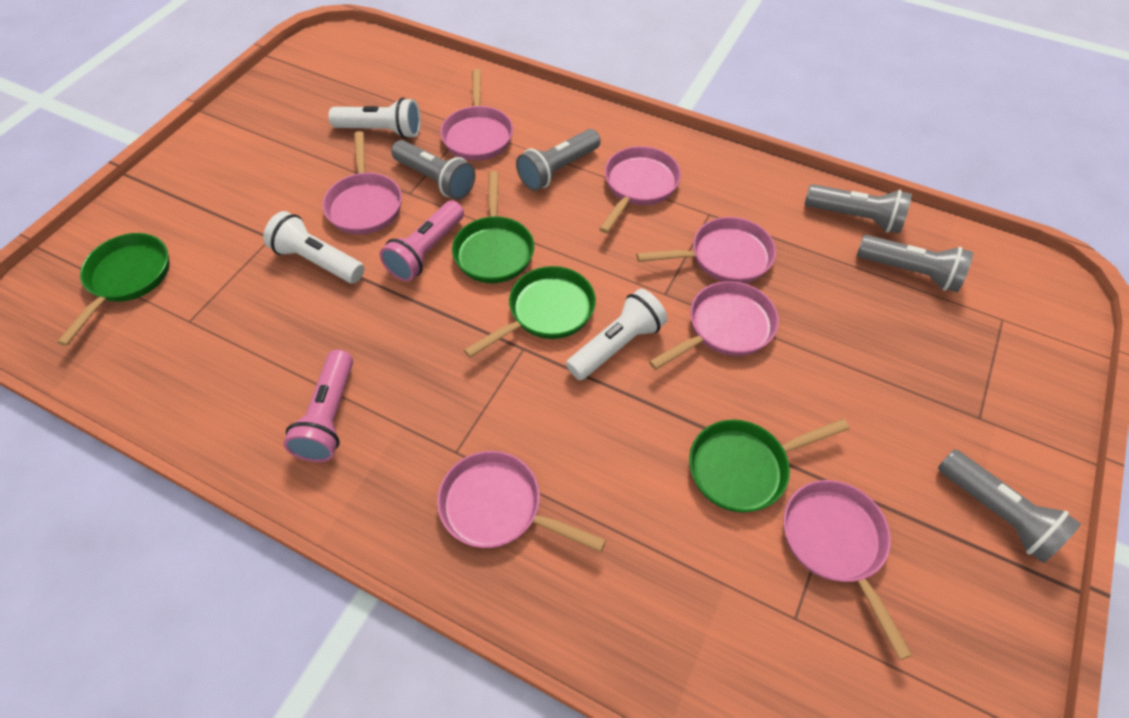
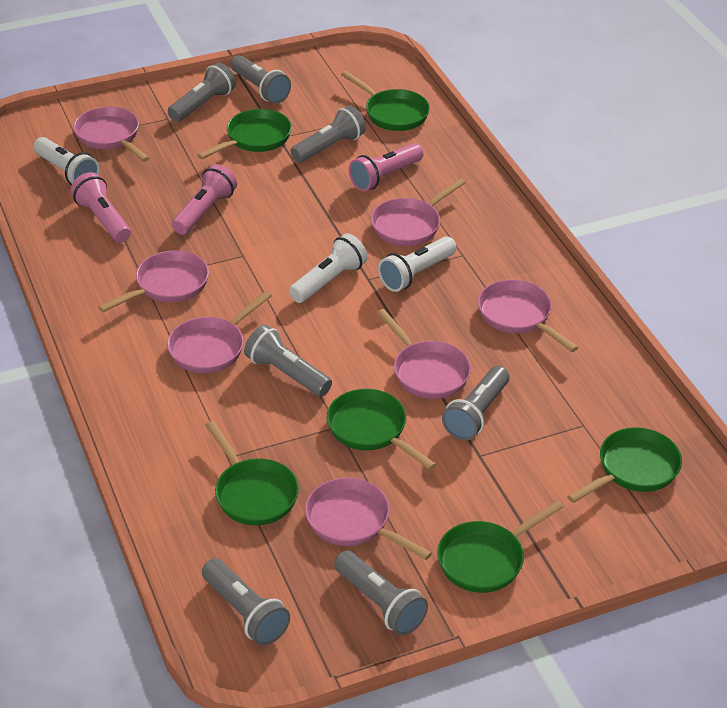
green pan: [57,233,170,346] [452,171,534,283] [464,266,596,358] [689,419,849,513] = 4 -> [197,109,292,159] [205,421,299,525] [327,389,436,470] [341,71,430,131] [437,501,563,593] [567,427,682,503] = 6
grey flashlight: [391,140,476,200] [516,129,601,191] [805,184,912,233] [857,235,973,292] [938,449,1081,563] = 5 -> [168,62,236,122] [202,559,290,646] [230,55,291,104] [244,325,332,396] [290,105,366,163] [334,551,428,636] [442,366,509,440] = 7
pink flashlight: [283,350,353,462] [380,200,464,282] = 2 -> [70,172,131,243] [172,164,237,235] [349,143,424,191] = 3

